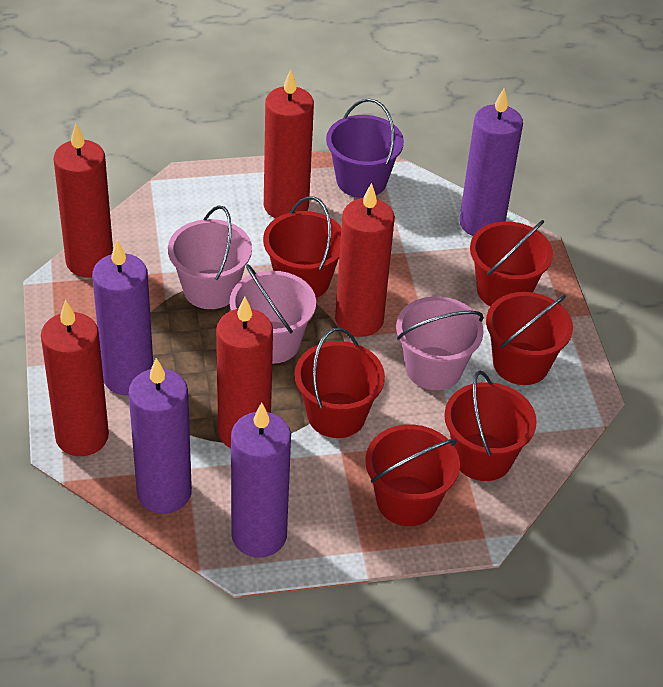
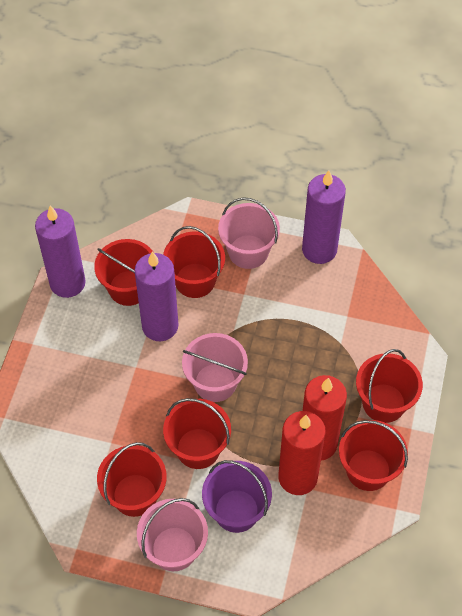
purple candle: [92,240,153,395] [129,358,192,514] [231,403,291,558] [459,88,523,236] = 4 -> [35,206,86,298] [134,251,179,341] [302,170,346,264] = 3
red candle: [41,300,109,456] [54,124,113,278] [216,296,273,448] [264,69,314,218] [335,183,395,337] = 5 -> [278,411,326,495] [302,375,347,461] = 2

